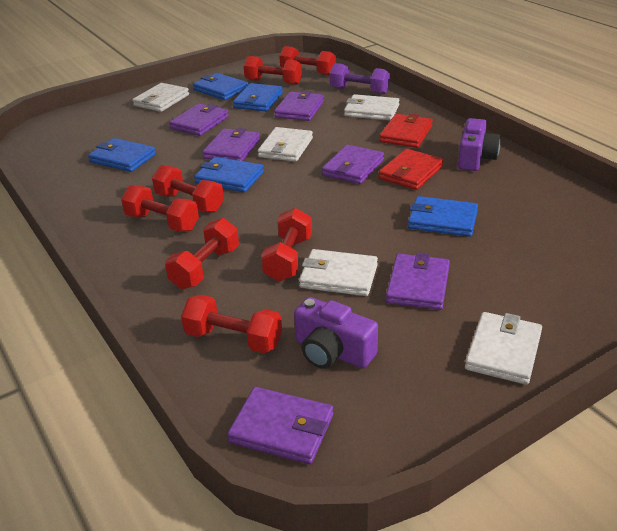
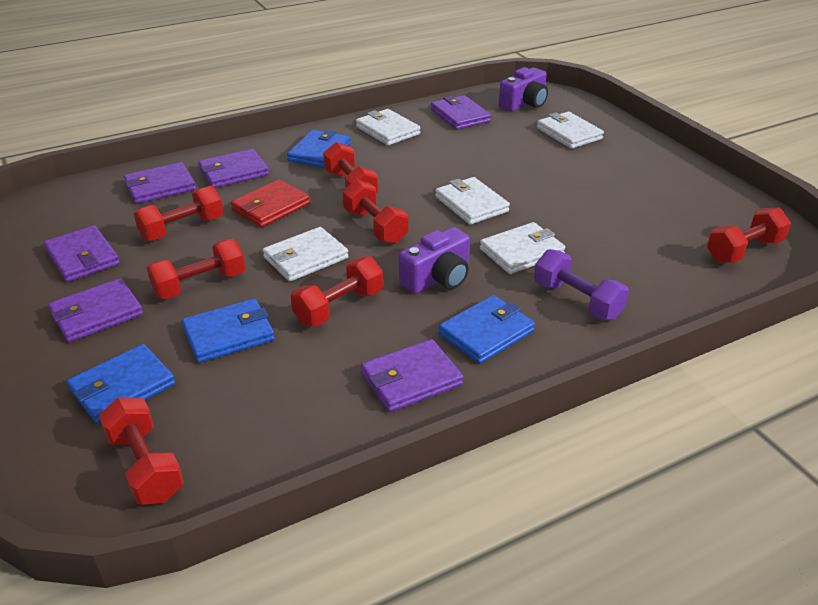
blue wallet: [88,138,156,172] [193,73,248,100] [194,156,264,192] [233,83,283,111] [408,196,478,237] = 5 -> [67,344,175,424] [182,299,275,363] [287,130,350,168] [438,295,535,364] = 4
red wallet: [379,113,433,148] [379,149,444,190] = 2 -> [231,179,310,227] = 1

